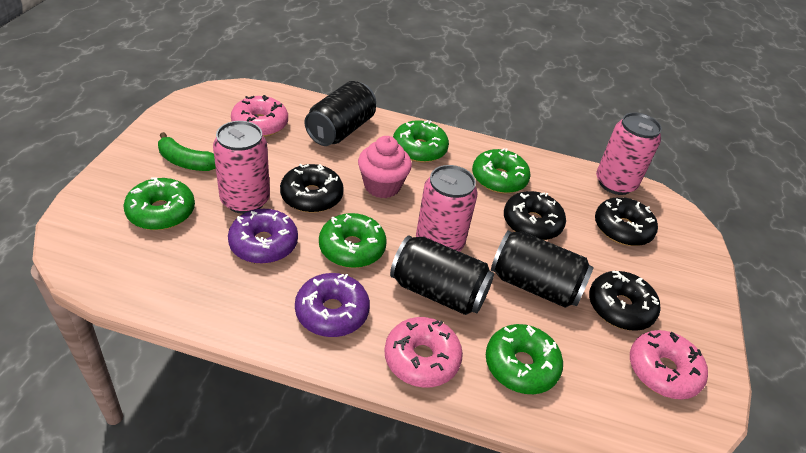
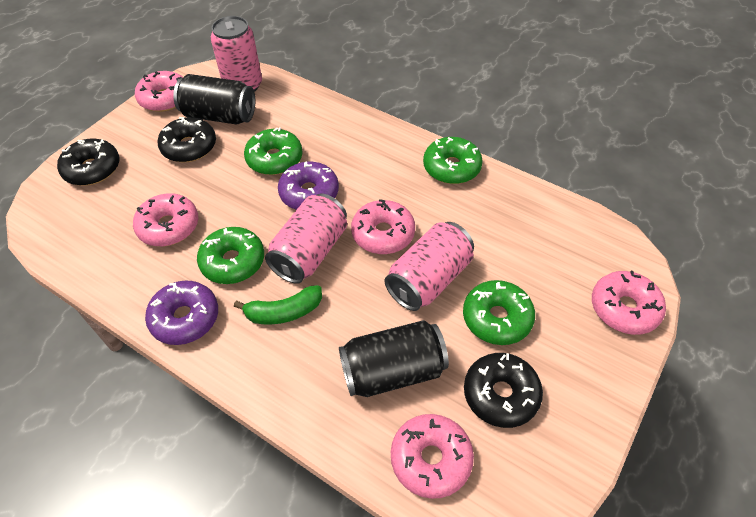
black can: [305,81,376,146] [390,235,494,315] [491,230,594,308] = 3 -> [173,74,255,124] [339,320,449,397] = 2
black donut: [280,164,344,213] [504,191,566,240] [589,271,660,331] [595,197,658,246] = 4 -> [57,139,119,186] [158,117,216,162] [464,353,543,428] = 3
green donut: [123,178,195,230] [319,213,387,268] [393,120,449,163] [472,148,531,194] [486,324,563,394] = 5 -> [197,227,264,284] [244,127,303,175] [423,137,483,184] [463,280,535,345] = 4
pink cupcake: [358,136,412,198] = 1 -> none = 0
pink donut: [231,95,288,137] [385,317,463,387] [630,330,708,399] = 3 -> [133,193,198,246] [135,71,183,112] [351,199,415,254] [391,414,474,499] [592,271,666,335] = 5

